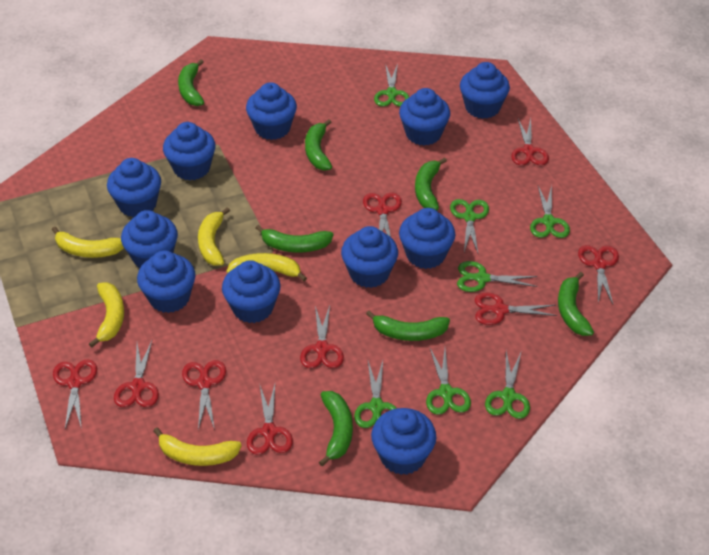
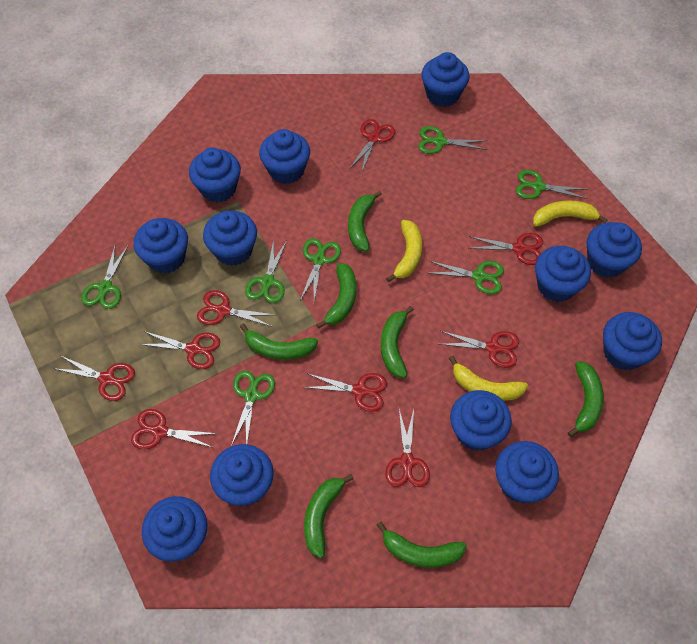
blue cupcake: [107,158,161,217] [121,210,178,268] [137,250,196,313] [163,122,216,180] [222,260,281,323] [246,82,297,140] [341,226,398,288] [371,408,436,475] [399,88,450,146] [399,208,455,269] [460,62,510,119] = 11 -> [133,218,188,274] [142,496,208,561] [189,148,241,202] [203,211,257,266] [210,444,274,506] [259,129,310,184] [421,52,469,107] [450,390,512,451] [495,441,559,503] [535,246,591,302] [587,222,642,278] [603,312,662,370] = 12
yellow banana: [52,227,124,258] [89,282,124,348] [153,427,242,466] [198,207,230,266] [226,253,307,281] = 5 -> [386,220,422,282] [449,356,528,401] [533,200,608,226] = 3

